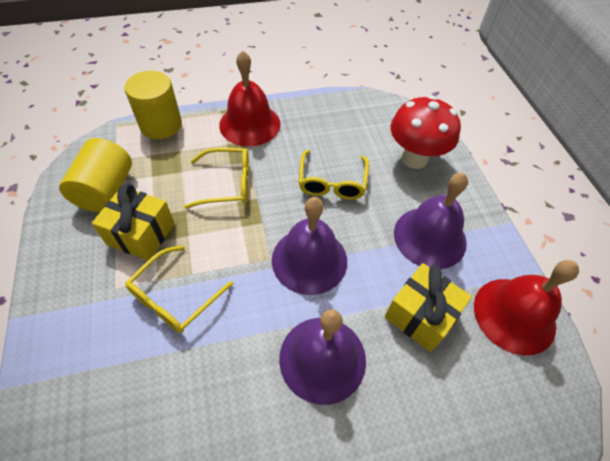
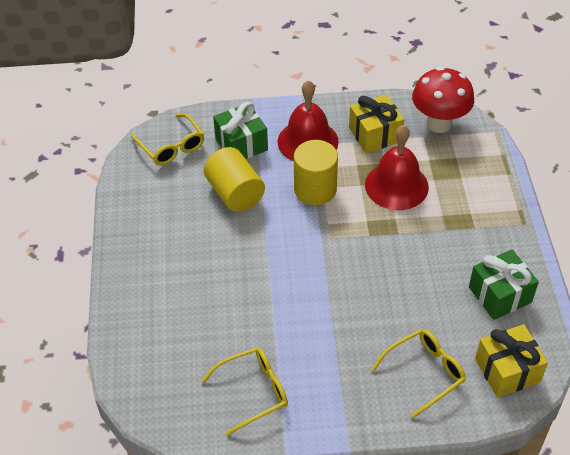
green gift: none = 0 -> [213,102,268,159] [469,249,539,320] = 2
purple bell: [272,197,347,295] [279,309,366,405] [394,173,468,269] = 3 -> none = 0

